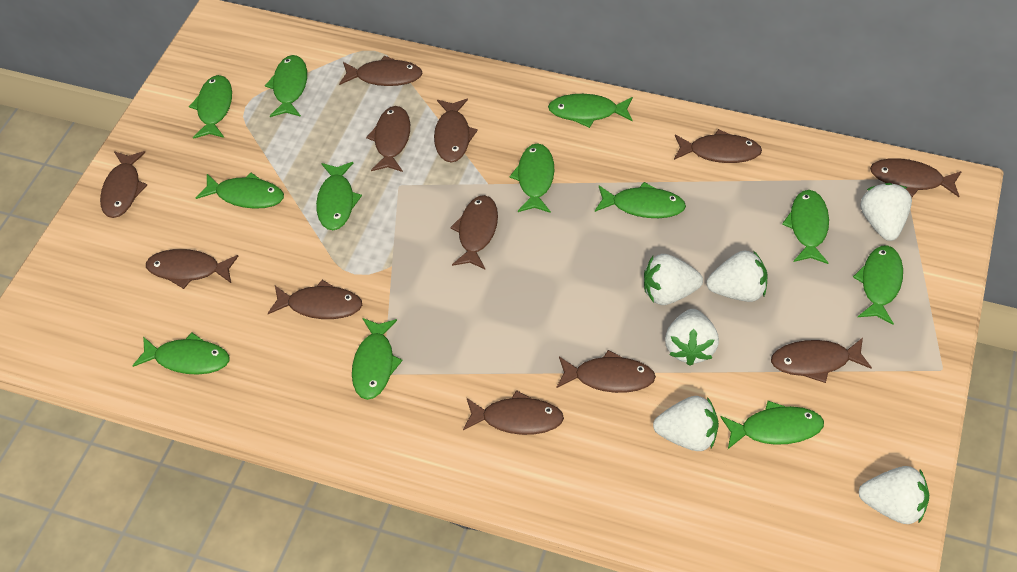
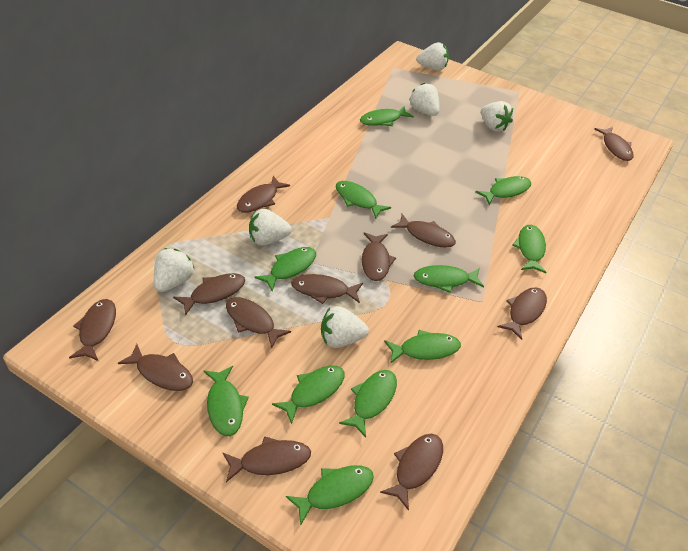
green fish: [133,333,229,375] [189,75,232,139] [196,173,284,209] [265,55,307,117] [316,162,362,230] [352,318,403,400] [509,143,555,213] [548,94,633,128] [595,182,686,218] [721,401,824,449] [782,190,829,264] [853,245,903,325] = 12 -> [204,366,249,436] [255,247,316,291] [272,365,345,424] [286,465,374,526] [336,181,391,219] [339,370,397,437] [360,106,414,126] [384,330,461,364] [414,265,484,293] [475,176,531,205] [512,225,546,273] = 11

